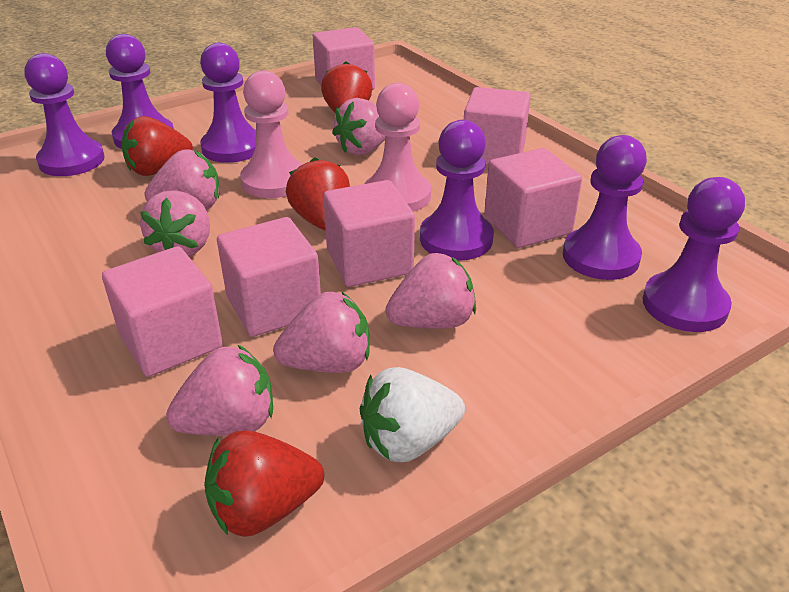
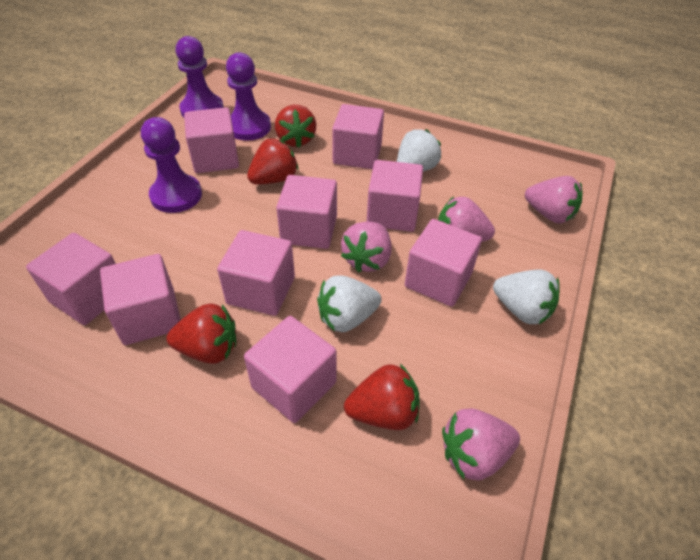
pink cube: [102,246,223,377] [217,217,321,337] [313,27,375,90] [323,180,415,287] [464,87,531,166] [484,148,582,248] = 6 -> [26,233,116,325] [100,254,181,345] [184,107,239,173] [217,230,295,316] [244,316,336,423] [276,175,337,249] [332,104,384,169] [367,160,423,232] [405,219,482,307] = 9
pink pawn: [240,70,303,198] [365,83,431,212] = 2 -> none = 0
pink strawberry: [140,190,210,256] [144,149,220,210] [166,345,273,436] [273,292,370,373] [332,98,386,156] [385,253,476,329] = 6 -> [341,222,391,273] [438,197,495,242] [442,408,520,480] [525,176,582,224] = 4
purple pawn: [25,53,105,176] [106,34,174,149] [200,43,256,163] [420,120,494,261] [563,135,647,280] [643,177,745,332] = 6 -> [141,117,202,213] [176,36,224,118] [226,52,271,141] = 3
white strawberry: [360,367,465,462] = 1 -> [317,275,382,332] [397,129,441,172] [493,270,559,325] = 3

